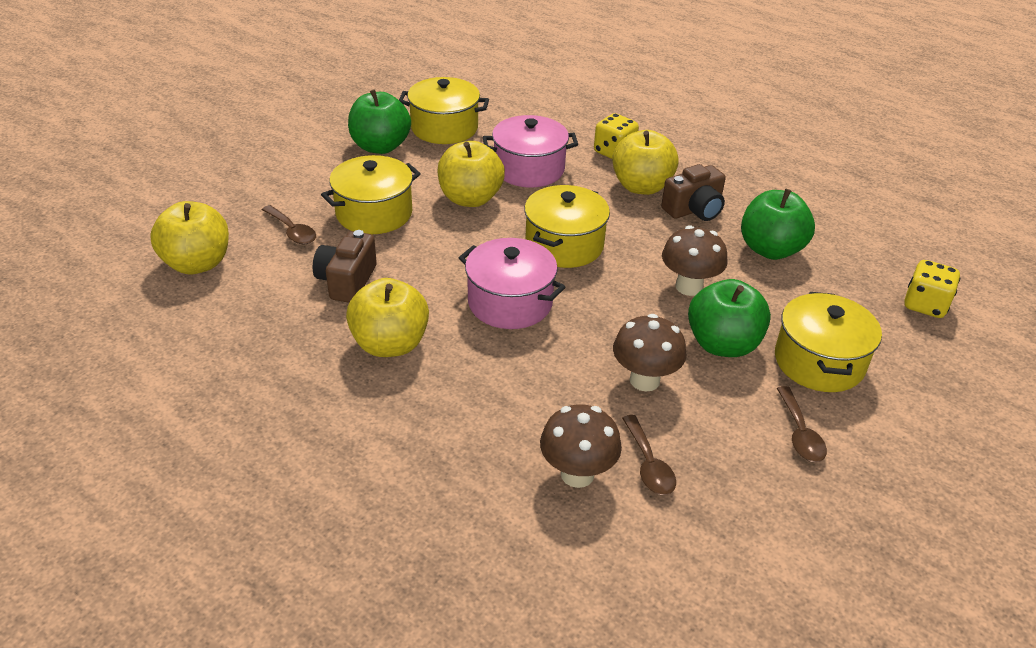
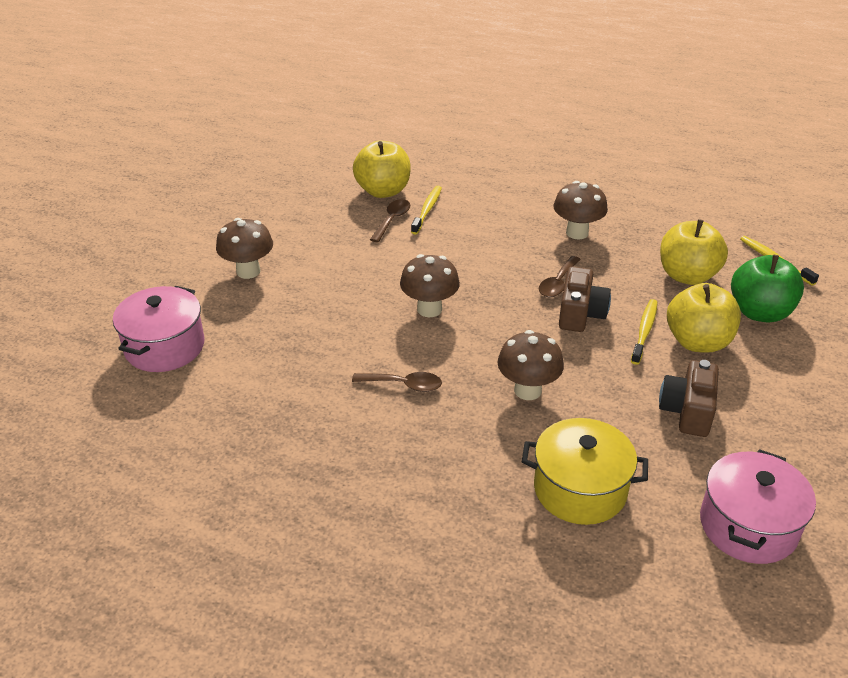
brown mushroom: [540,404,622,488] [613,314,687,391] [662,225,728,296] = 3 -> [216,218,273,279] [400,254,460,317] [497,330,564,400] [553,181,608,240] = 4
green apple: [348,89,411,154] [688,279,771,357] [741,189,815,260] = 3 -> [731,255,804,323] = 1
yellow apple: [150,201,229,274] [346,278,429,357] [437,141,505,207] [612,130,679,195] = 4 -> [353,140,411,198] [660,219,728,285] [667,283,741,353] = 3
yellow dice: [594,113,639,159] [904,260,960,318] = 2 -> none = 0
yellow pot: [321,155,421,234] [399,77,489,144] [524,185,610,268] [775,292,882,392] = 4 -> [522,418,648,525] = 1
yellow toothbrush: none = 0 -> [411,186,442,234] [631,299,658,365] [740,236,819,286] = 3

